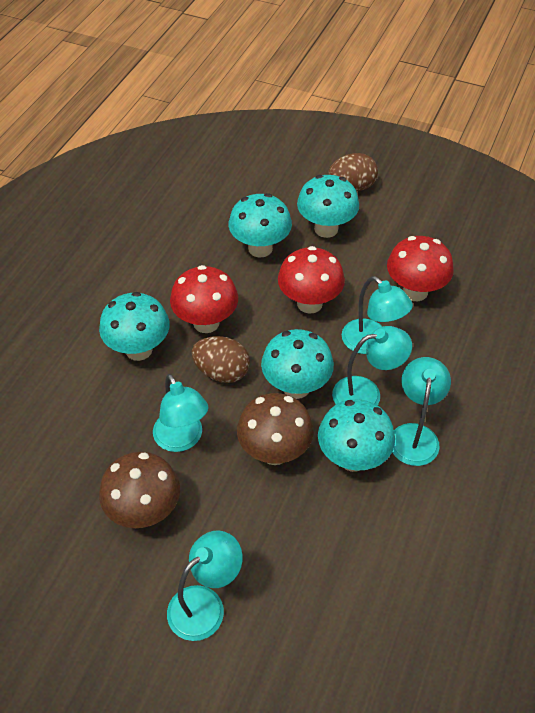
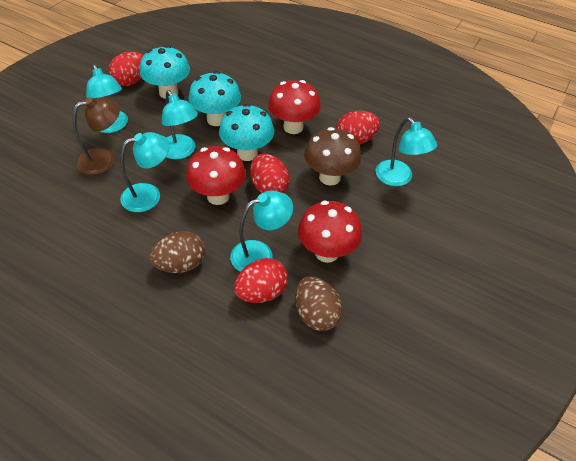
brown lamp: none = 0 -> [73,97,120,175] = 1
brown mushroom: [99,452,180,528] [237,393,314,465] = 2 -> [304,127,361,185] = 1
red egg: none = 0 -> [108,52,144,86] [234,258,288,303] [250,154,289,193] [336,111,380,145] = 4
turquoise mushroom: [99,292,170,361] [229,193,292,258] [261,329,334,399] [297,175,359,238] [318,399,395,472] = 5 -> [140,45,190,99] [189,71,241,126] [219,104,274,161] = 3

